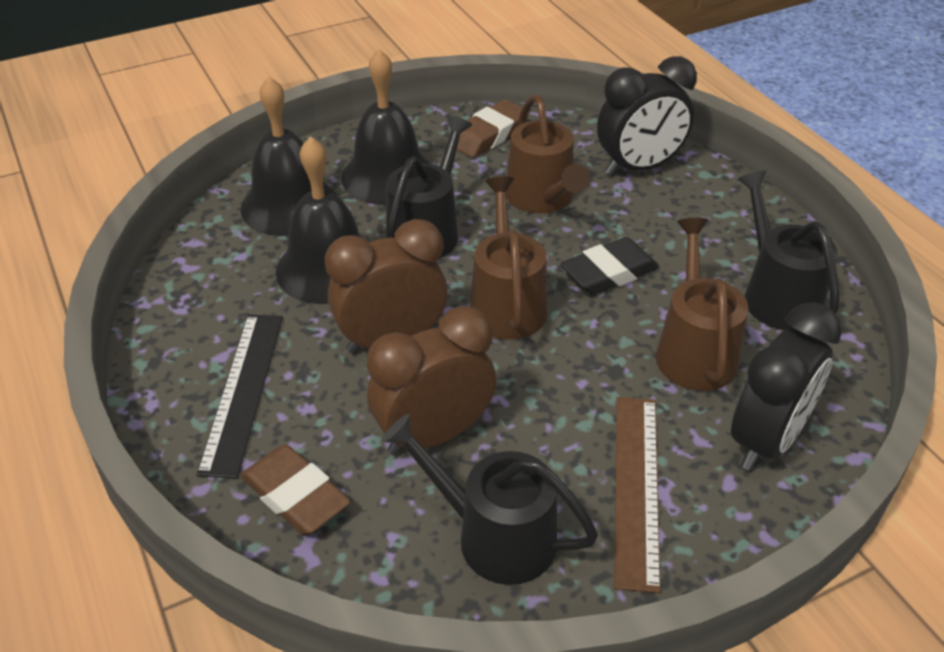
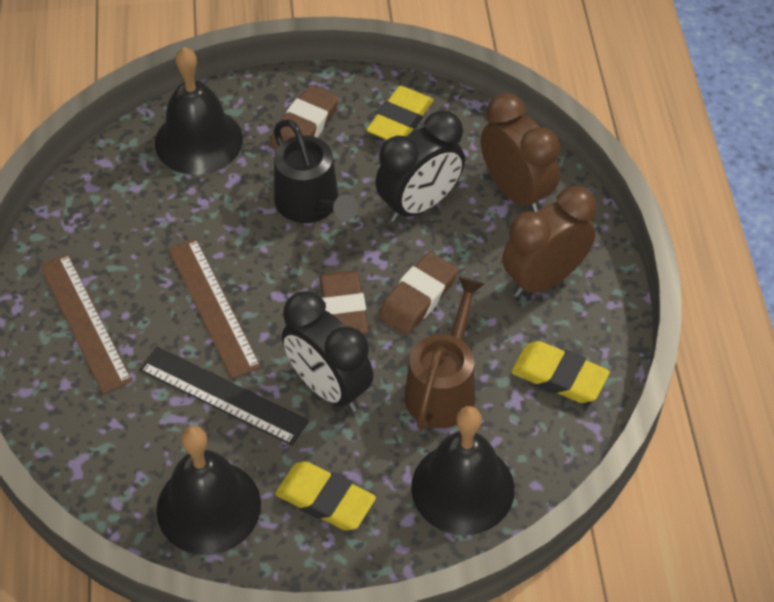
black eraser: [560,237,659,295] = 1 -> none = 0
black watering can: [382,414,598,585] [386,116,472,258] [737,170,839,330] = 3 -> [274,119,358,223] = 1
brown eraser: [240,445,351,535] [456,100,529,158] = 2 -> [270,85,339,150] [319,270,369,334] [378,252,458,335] = 3
brown ruler: [614,397,661,593] = 1 -> [39,254,132,394] [168,238,261,379] = 2
brown watering can: [470,176,547,340] [505,95,589,214] [656,218,749,391] = 3 -> [405,277,484,429] = 1
yellow eraser: none = 0 -> [275,461,376,530] [366,86,433,140] [511,341,610,403] = 3

